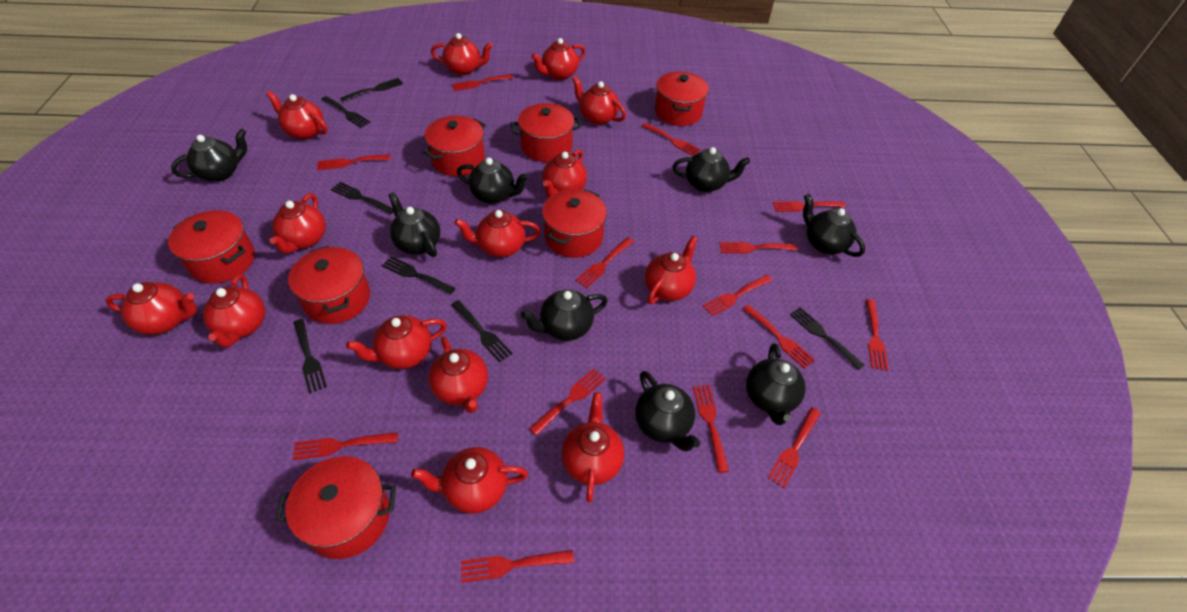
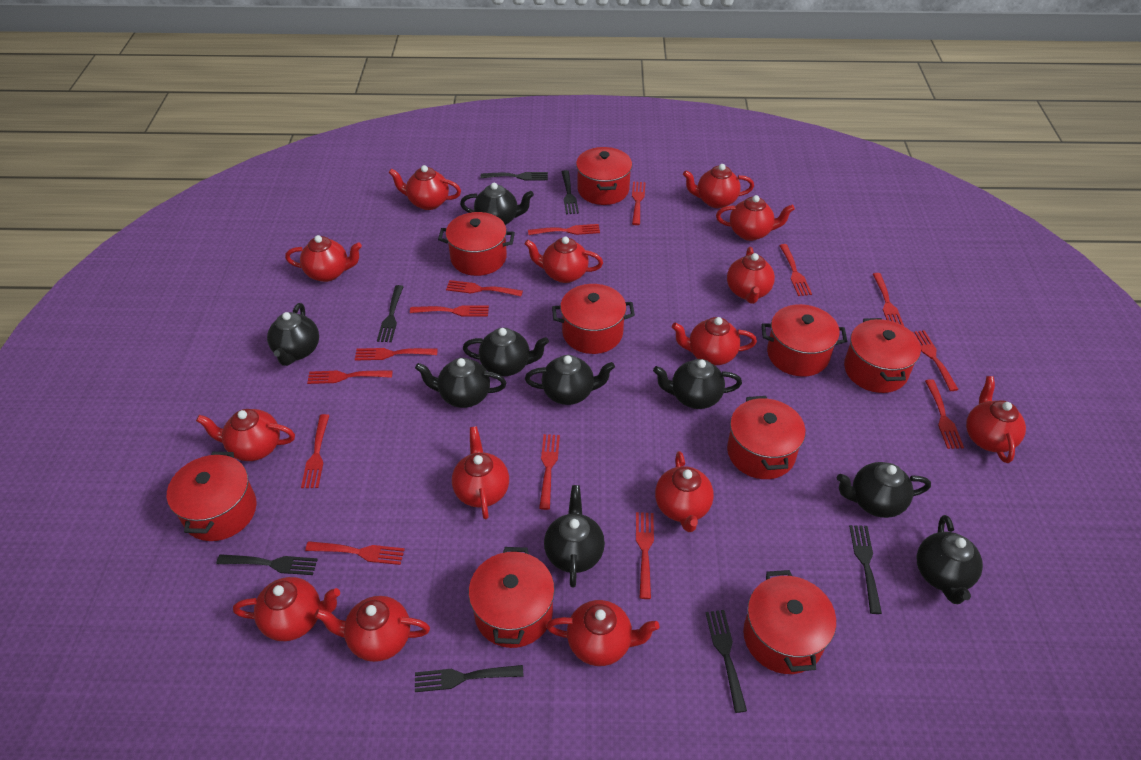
black teapot: [171,129,247,182] [388,192,440,257] [457,158,529,204] [521,289,608,341] [635,371,700,452] [672,147,750,192] [746,343,806,425] [803,194,865,257] = 8 -> [267,303,319,366] [415,358,506,408] [460,183,534,225] [463,328,549,376] [525,355,615,405] [544,485,605,588] [653,359,742,409] [837,462,931,518] [917,515,983,604] = 9
red pot: [168,210,255,284] [275,456,396,559] [288,246,370,324] [423,116,486,176] [511,103,582,162] [542,189,607,258] [655,72,709,126] = 7 -> [167,452,257,541] [438,212,515,276] [468,547,555,648] [552,284,635,354] [576,147,632,205] [727,396,806,479] [743,570,836,674] [761,304,847,377] [844,318,921,393] = 9

